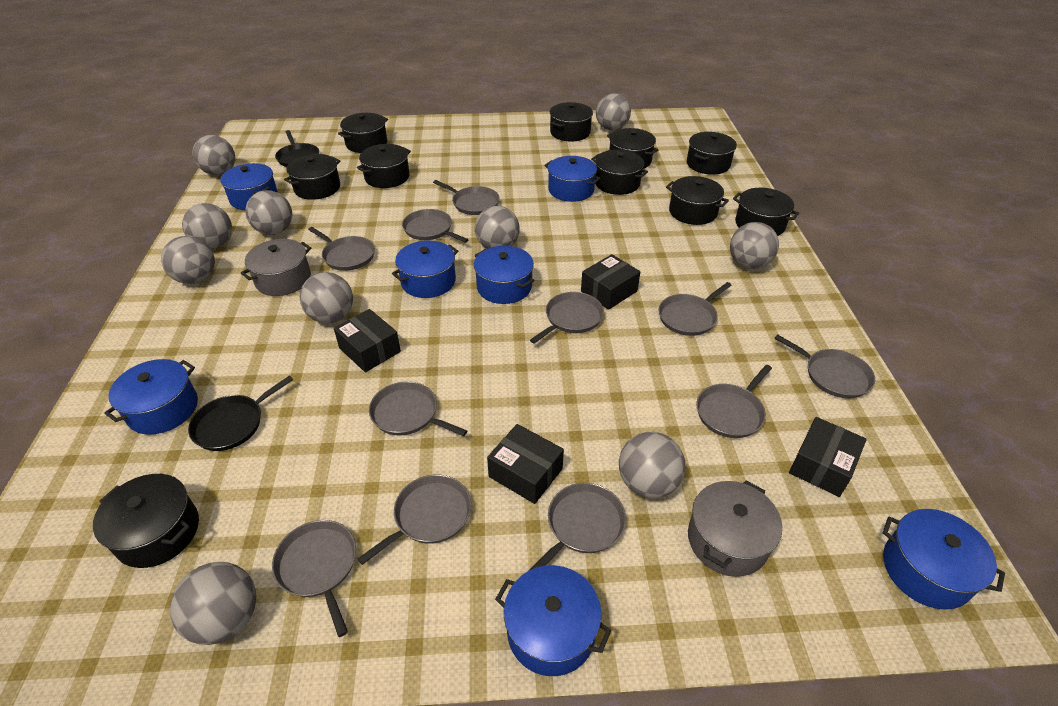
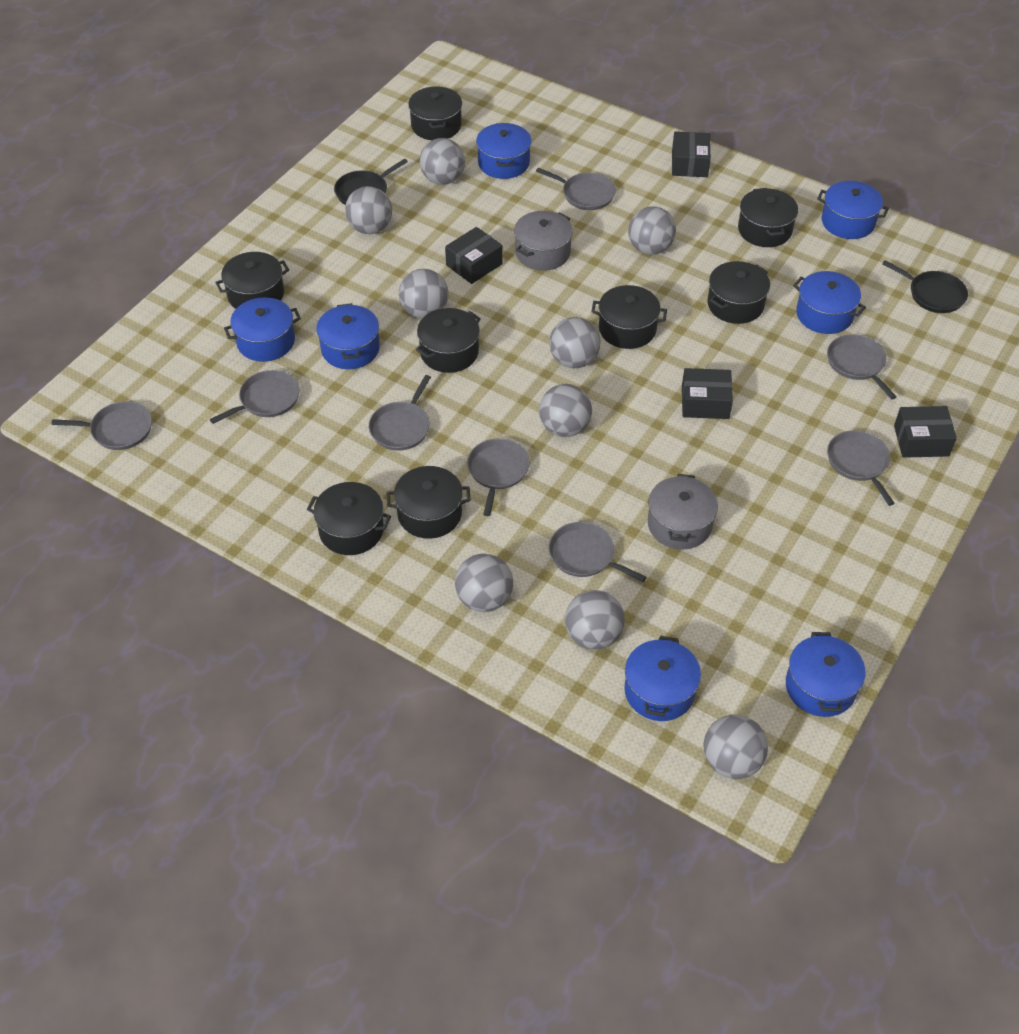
black pot: [93,474,199,568] [284,154,340,200] [338,113,388,153] [357,144,411,188] [550,102,593,141] [591,150,648,195] [607,128,658,169] [666,176,729,225] [687,132,737,175] [733,188,799,236] = 10 -> [215,252,289,309] [307,482,391,555] [387,466,471,539] [408,87,462,140] [416,308,481,373] [591,285,667,349] [708,261,770,324] [738,188,798,247] = 8
grey ball: [161,236,215,284] [170,562,256,645] [182,203,232,249] [192,135,235,175] [245,190,292,235] [300,272,353,323] [475,206,520,249] [596,94,631,131] [619,432,686,498] [730,222,779,269] = 10 -> [345,186,392,234] [399,269,448,319] [420,138,465,185] [455,554,513,612] [539,384,592,437] [549,317,600,368] [565,590,625,650] [628,206,676,255] [703,715,768,779] = 9
grey pan: [272,520,356,637] [308,227,375,271] [357,475,471,565] [369,381,467,436] [402,209,469,243] [433,180,500,215] [527,483,626,572] [530,292,604,344] [658,282,732,336] [696,365,772,438] [774,334,875,398] = 11 -> [51,401,152,450] [210,370,299,424] [369,375,431,451] [467,438,530,516] [536,168,616,210] [549,522,647,582] [827,334,897,399] [827,430,895,506] = 8

